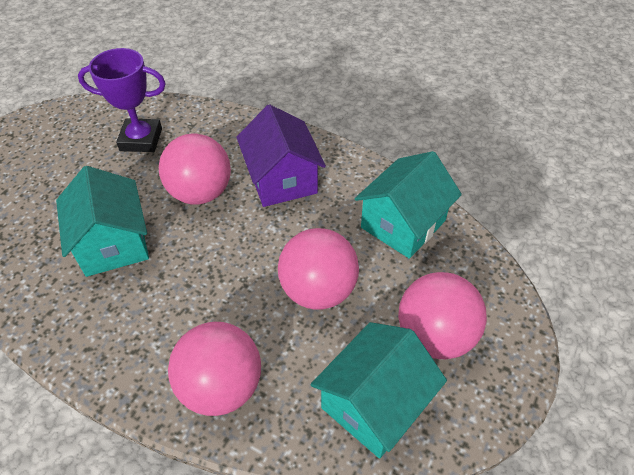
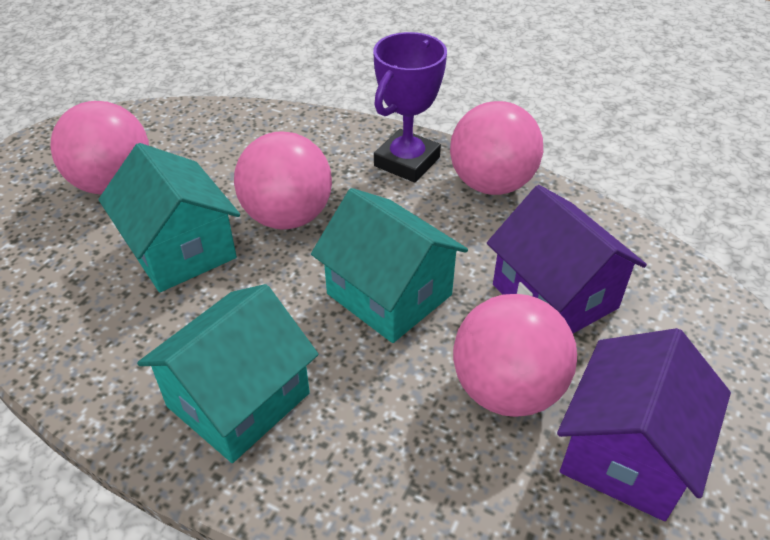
purple house: [236,104,326,207] = 1 -> [487,185,647,333] [557,328,731,521] = 2

